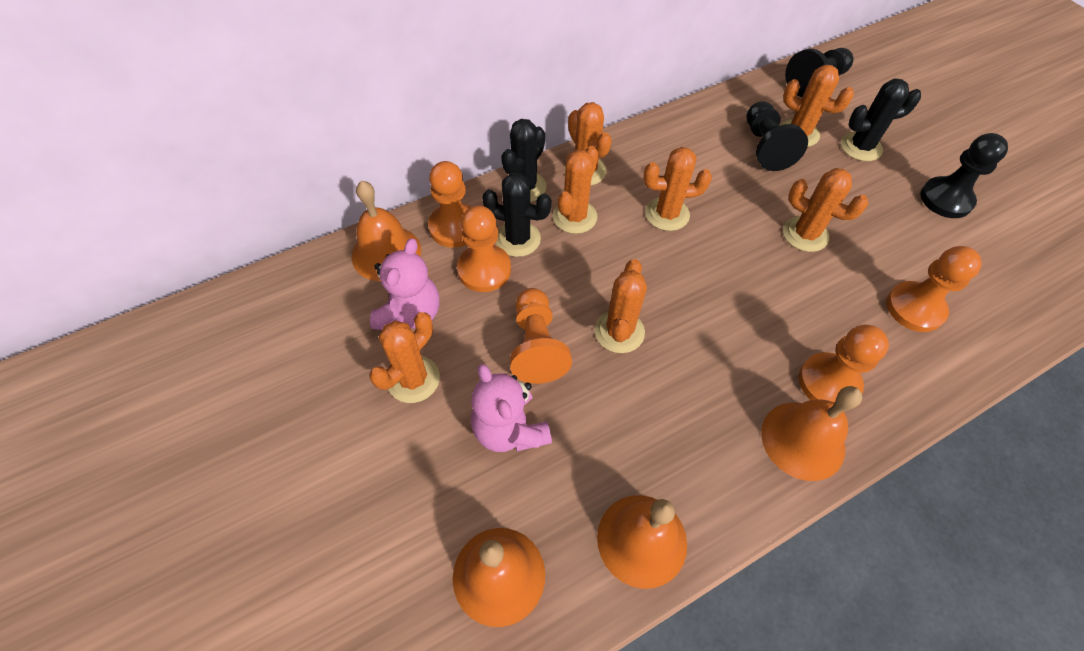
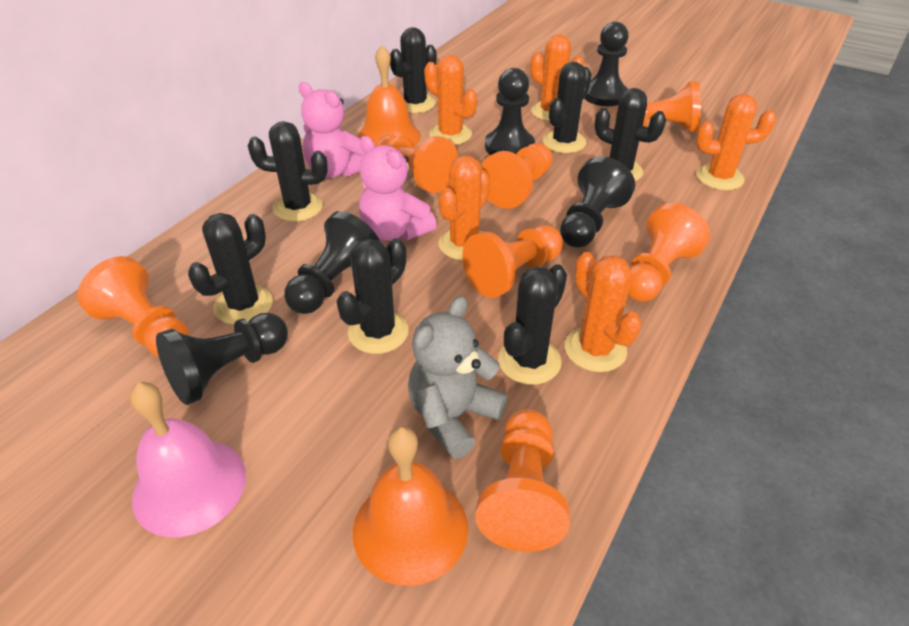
black cactus: [482,173,552,257] [501,119,547,202] [841,78,921,161] = 3 -> [188,213,273,325] [248,121,328,222] [336,238,409,354] [390,27,437,113] [498,264,567,385] [543,62,592,153] [595,88,666,181] = 7
black pawn: [746,101,808,171] [785,48,853,97] [920,133,1008,218] = 3 -> [156,313,288,405] [284,211,380,314] [485,68,535,155] [560,156,635,248] [584,21,629,106] = 5
grey teddy bear: none = 0 -> [408,296,507,459] = 1
orange bell: [352,181,421,282] [453,528,545,627] [597,495,687,589] [761,386,863,481] = 4 -> [353,426,468,586] [357,45,421,147] = 2
orange cactus: [369,312,440,403] [553,146,598,234] [564,102,612,186] [595,259,647,353] [643,147,712,231] [780,65,854,147] [783,168,868,252] = 7 -> [424,55,477,145] [438,155,490,260] [531,34,584,121] [565,252,642,372] [696,94,776,190] = 5
orange pawn: [428,161,470,248] [457,205,511,292] [510,288,572,384] [799,325,889,403] [887,246,982,332] = 5 -> [77,256,189,357] [375,135,458,193] [462,225,563,298] [475,409,570,552] [481,143,553,209] [615,81,701,132] [628,203,710,302] = 7
pink bell: none = 0 -> [130,382,246,537] = 1

